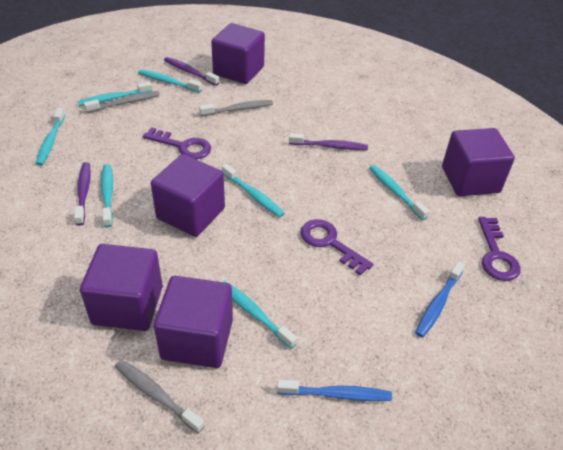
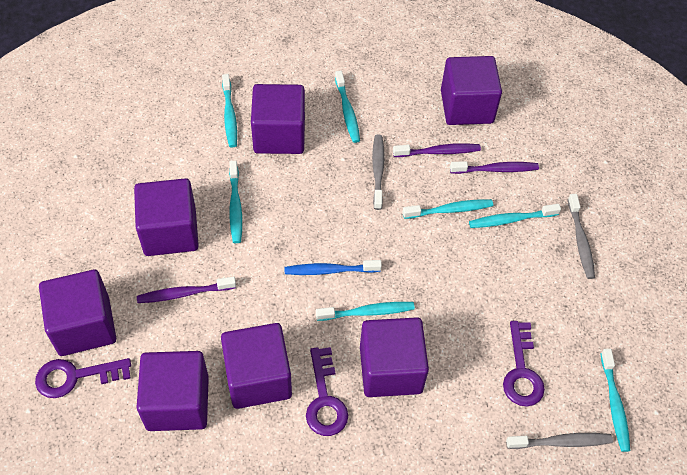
blue toothbrush: [277,379,392,401] [415,261,465,338] = 2 -> [285,260,382,275] = 1
purple cube: [80,244,163,331] [151,154,225,237] [154,276,233,368] [211,23,265,84] [442,128,515,196] = 5 -> [39,269,116,356] [134,178,199,256] [136,351,209,431] [221,323,292,409] [251,84,305,154] [360,317,429,397] [441,56,502,125] = 7

